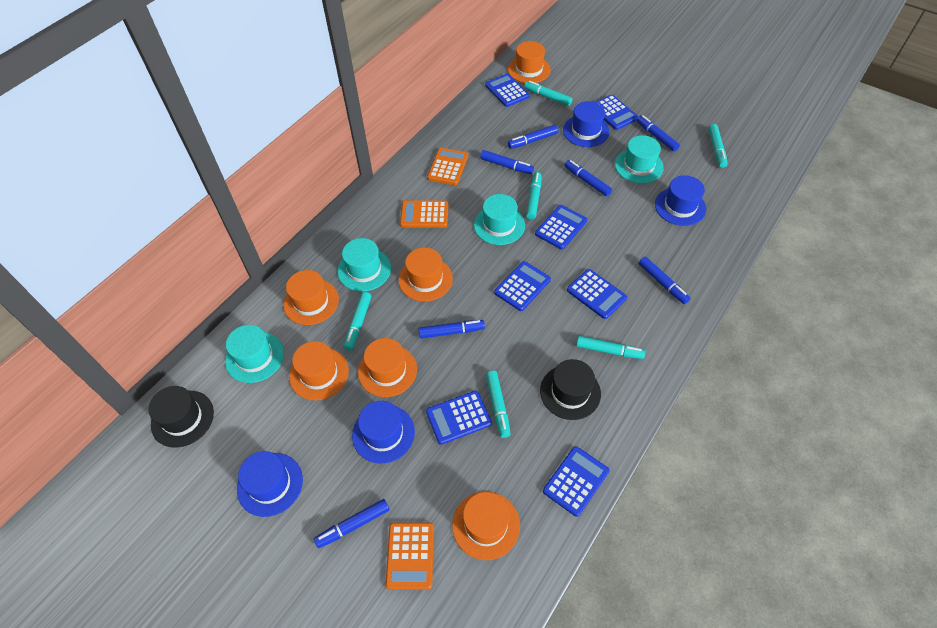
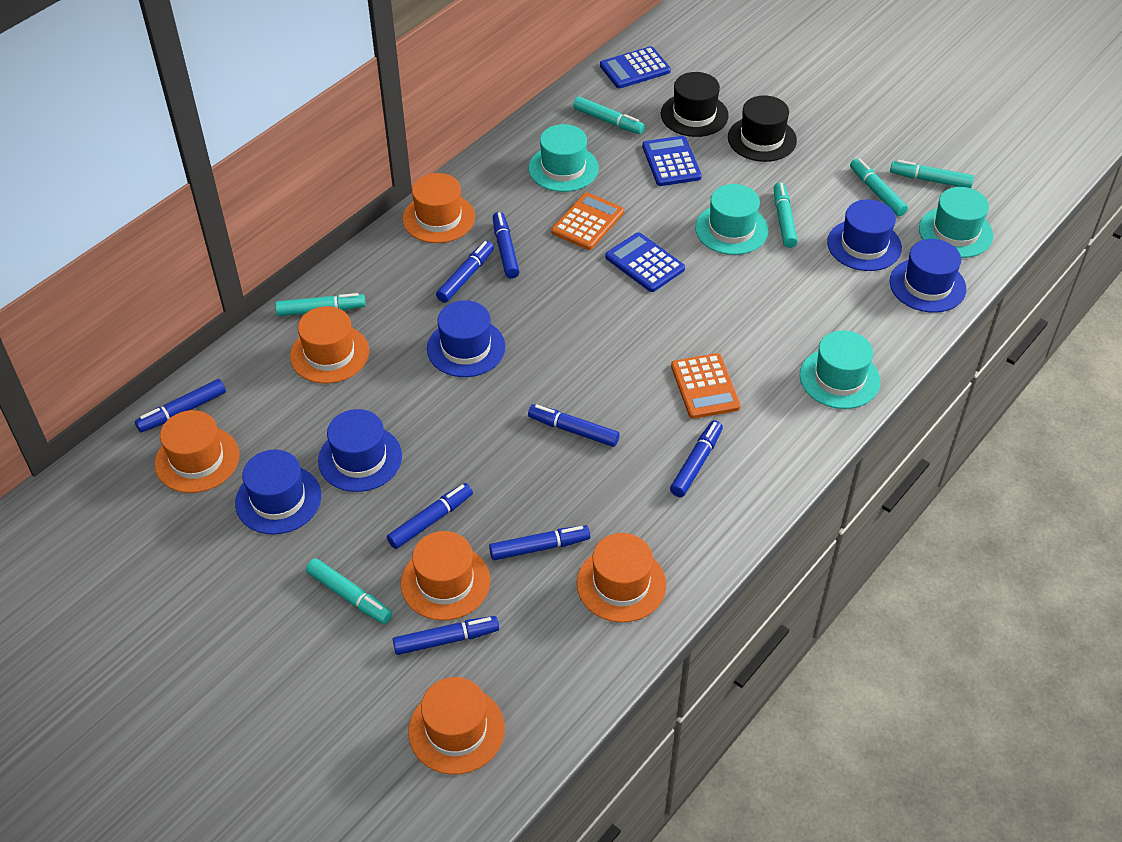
blue calculator: [426,391,492,445] [485,74,530,107] [494,261,551,311] [535,205,587,250] [543,446,609,517] [567,269,627,319] [596,95,638,130] = 7 -> [600,46,671,88] [605,232,685,292] [642,136,702,186] = 3
blue hat: [237,451,303,517] [352,401,415,463] [563,101,610,147] [655,175,706,226] = 4 -> [235,450,321,535] [318,409,402,492] [427,300,506,377] [827,199,902,271] [889,239,966,313] = 5
blue marker: [314,499,390,548] [418,320,485,338] [480,150,534,174] [508,125,558,149] [564,160,612,196] [636,115,680,152] [639,257,690,304] = 7 -> [135,379,226,432] [387,483,473,549] [393,616,499,655] [436,241,494,303] [489,525,590,560] [493,212,520,278] [528,404,620,447] [670,420,723,497] = 8
orange calculator: [385,522,434,590] [400,200,448,228] [427,148,468,185] = 3 -> [551,193,624,250] [671,353,741,419] = 2

